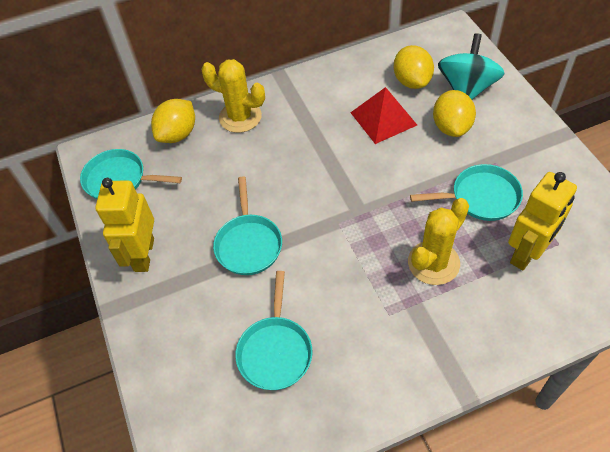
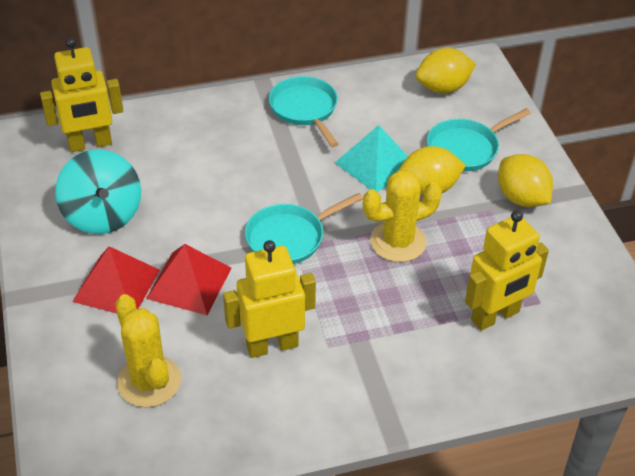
red pyramid: [350,87,417,144] = 1 -> [72,246,160,313] [146,244,231,315] = 2
turquoise pan: [80,149,182,199] [213,176,282,275] [235,271,313,390] [410,164,523,221] = 4 -> [245,193,363,264] [269,76,338,147] [427,108,531,171] = 3
turquoise pyramid: none = 0 -> [335,125,408,192] = 1
yellow robot: [95,178,154,272] [508,172,577,270] = 2 -> [40,38,123,152] [223,240,316,358] [465,210,549,331] = 3

